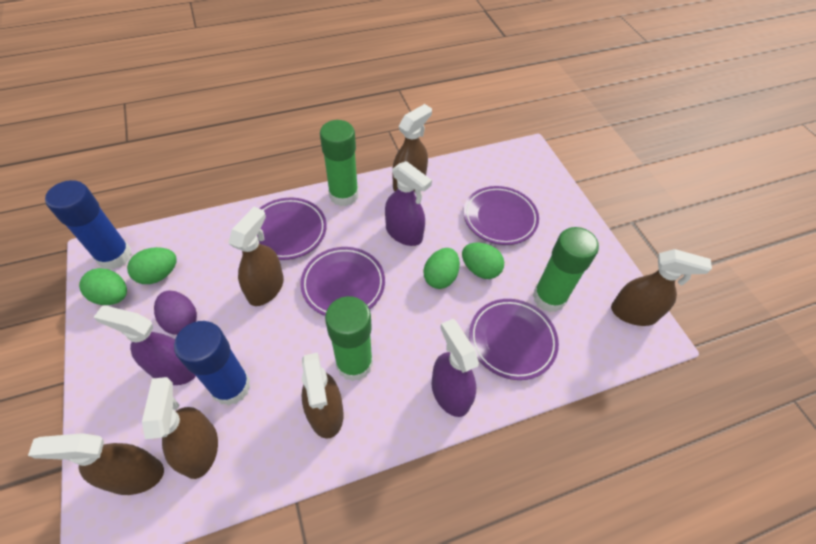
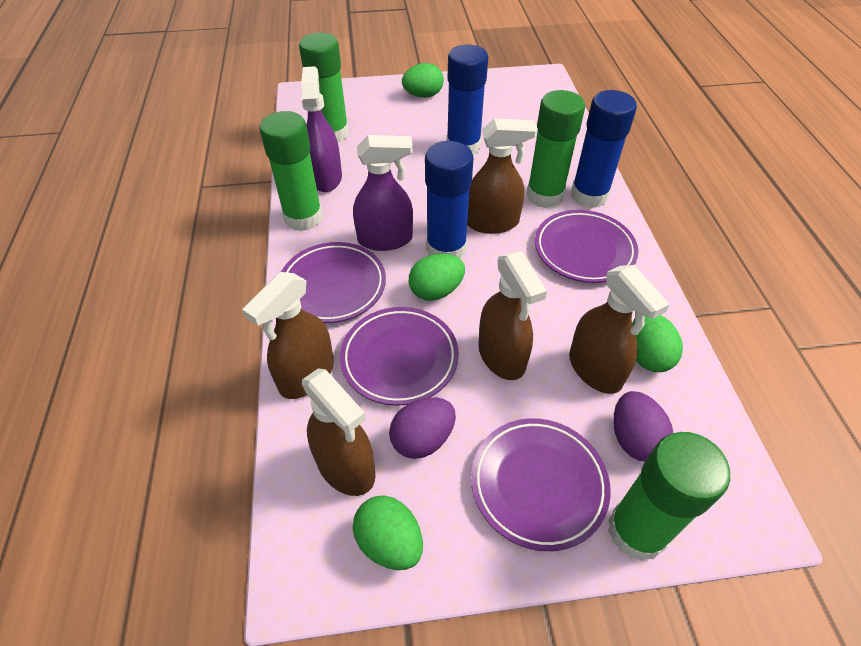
blue glue stick: [45,180,132,270] [174,321,251,406] = 2 -> [425,141,474,259] [447,45,488,155] [571,90,637,208] = 3
brown spray bottle: [28,433,164,495] [142,377,218,479] [228,207,284,306] [302,352,344,439] [392,104,432,192] [611,249,712,326] = 6 -> [242,272,334,399] [302,368,376,496] [467,118,537,234] [478,251,547,380] [569,265,670,394] = 5
green glue stick: [320,120,358,206] [325,296,373,381] [533,227,599,312] = 3 -> [260,111,323,231] [299,33,349,142] [526,90,585,208] [608,432,730,561] = 4
purple egg: [154,290,197,335] = 1 -> [389,397,456,459] [614,391,673,461] = 2
purple spray bottle: [93,306,196,385] [385,161,432,246] [431,319,479,417] = 3 -> [301,66,342,192] [353,135,413,251] = 2

